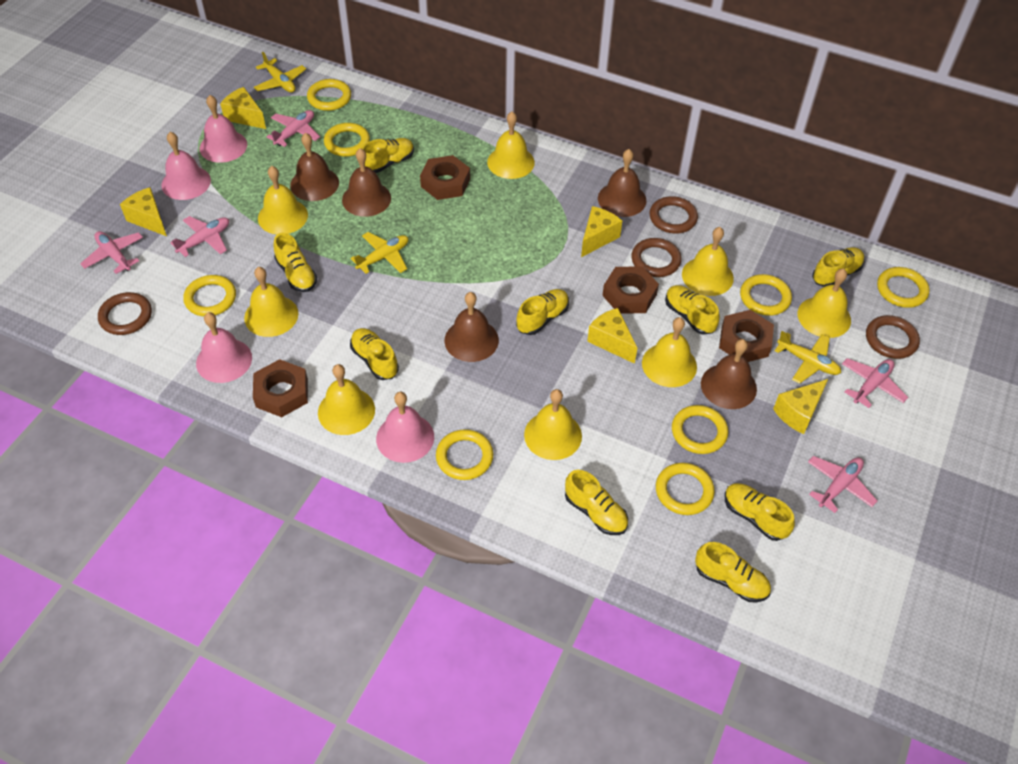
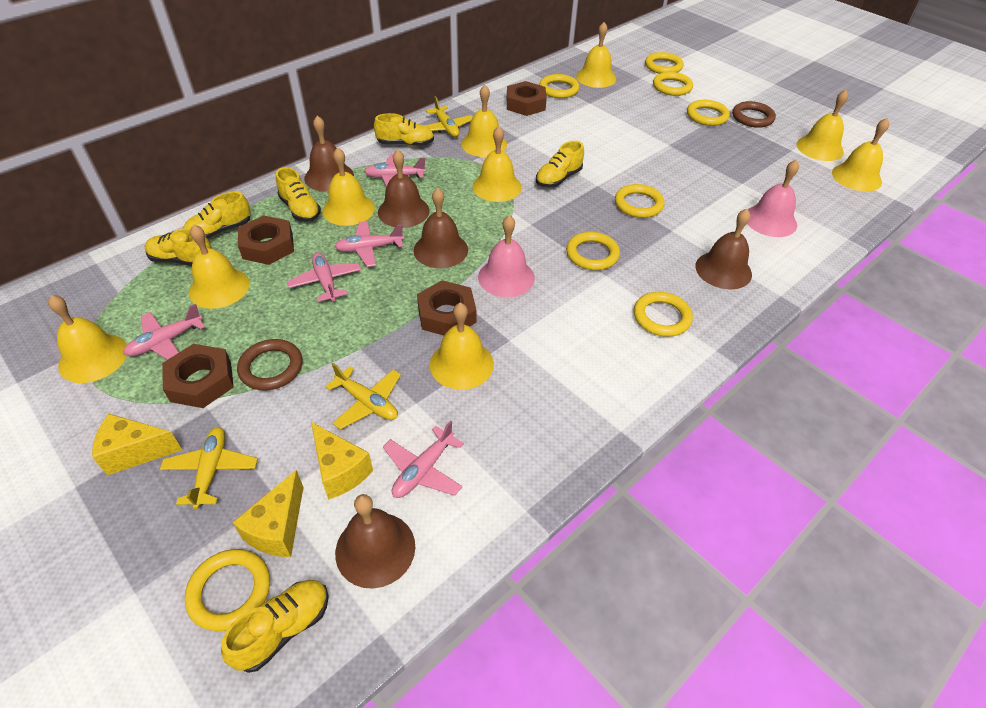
brown ring: [98,292,152,335] [631,238,681,277] [649,196,698,234] [866,315,920,359] = 4 -> [237,339,303,390] [732,101,776,128] = 2
pink bell: [161,132,211,200] [196,312,252,383] [200,95,247,163] [376,392,434,463] = 4 -> [478,215,535,297] [747,160,799,237] = 2
yellow bell: [244,267,298,337] [258,166,308,234] [318,364,375,435] [487,112,535,179] [524,389,582,460] [642,317,697,387] [682,227,734,296] [798,268,851,338] = 8 -> [48,295,127,383] [189,225,249,309] [323,147,375,226] [430,303,494,390] [461,85,507,157] [472,126,522,202] [576,22,616,88] [797,90,848,161] [832,118,889,192] = 9
yellow cheese: [120,187,167,236] [220,87,266,129] [581,206,622,257] [587,308,637,364] [773,379,828,434] = 5 -> [92,414,182,475] [232,470,304,557] [311,422,373,500] = 3
yellow shoe: [273,233,317,292] [350,328,399,380] [361,138,414,173] [516,289,569,335] [565,470,628,535] [665,285,720,335] [695,542,771,603] [725,483,795,541] [812,247,864,287] = 9 -> [145,229,212,266] [183,191,251,239] [221,580,329,673] [276,167,321,222] [374,113,434,147] [536,141,584,187] = 6

